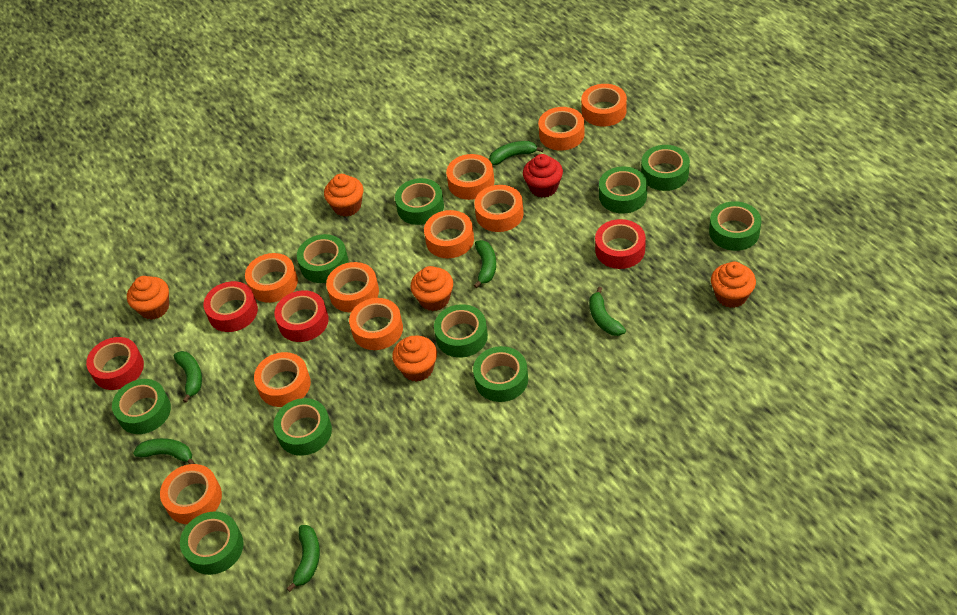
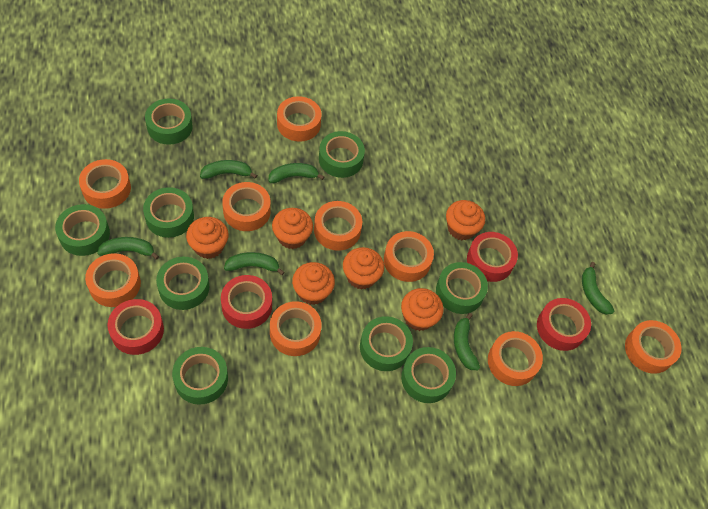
green tape: [112,379,171,434] [180,511,244,575] [274,398,332,456] [297,234,349,283] [395,178,444,225] [434,304,488,358] [473,346,528,402] [599,166,647,214] [641,145,690,191] [709,201,761,251] = 10 -> [55,204,110,256] [143,187,194,238] [145,98,193,145] [156,257,209,310] [172,347,228,405] [319,131,365,178] [360,316,413,371] [401,347,456,403] [436,262,488,314] = 9
orange cupcake: [127,276,169,320] [324,174,363,217] [392,336,437,382] [410,266,453,311] [711,262,756,308] = 5 -> [186,217,229,259] [272,208,313,249] [292,262,335,305] [343,247,384,290] [401,288,444,331] [446,200,485,240] = 6
orange tape: [160,464,222,524] [245,253,298,303] [254,352,311,407] [326,262,379,312] [349,298,403,350] [424,210,474,258] [446,154,494,200] [474,185,524,232] [538,107,585,151] [581,84,627,127] = 10 -> [79,159,131,209] [85,253,141,307] [222,182,271,231] [270,301,322,356] [277,96,322,142] [314,201,362,251] [384,231,434,282] [488,331,543,386] [625,320,682,374] = 9
red cupcake: [523,154,563,198] = 1 -> none = 0

